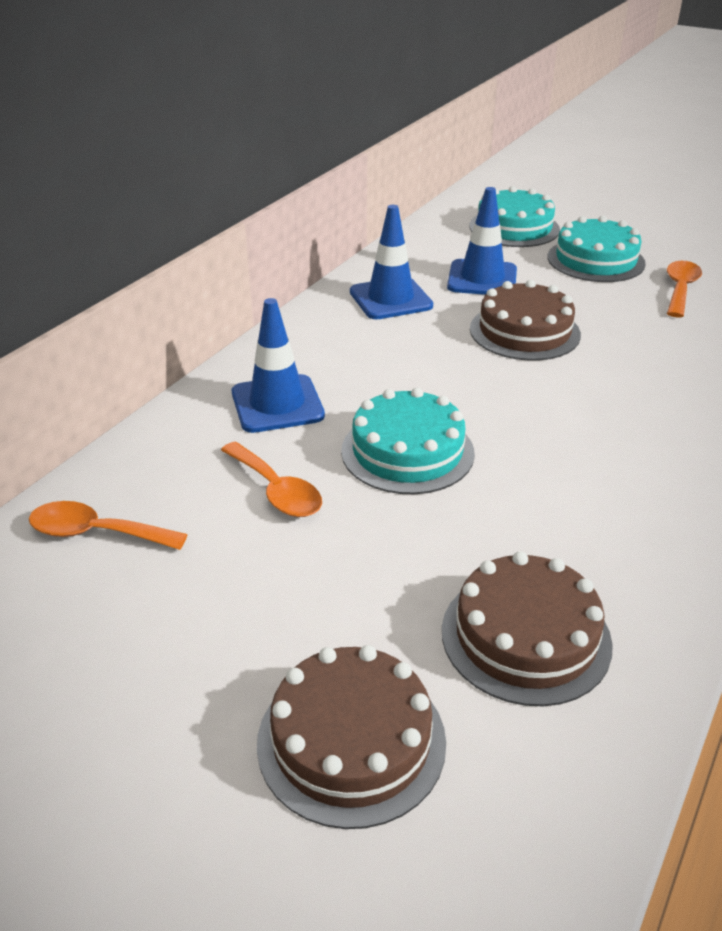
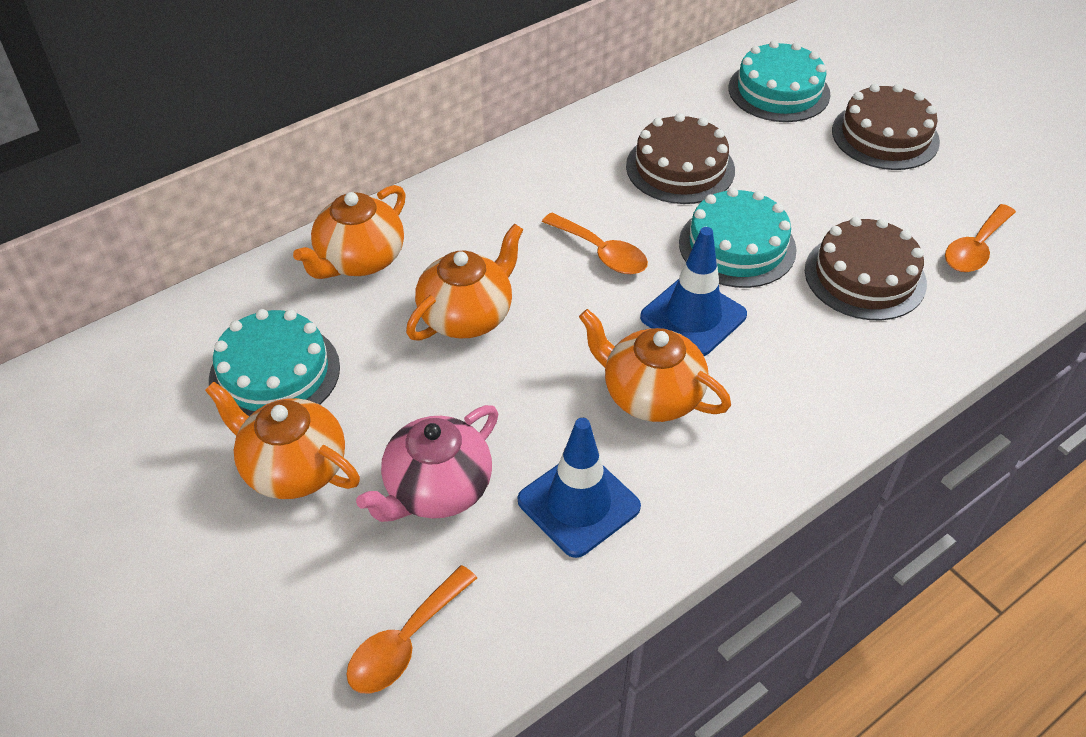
blue traffic cone: [232,298,325,433] [350,205,433,319] [447,187,517,295] = 3 -> [518,418,641,558] [640,227,747,356] = 2
orange teapot: none = 0 -> [205,382,360,499] [293,185,406,279] [406,224,524,341] [579,309,731,422] = 4
pink teapot: none = 0 -> [356,405,498,522] = 1

